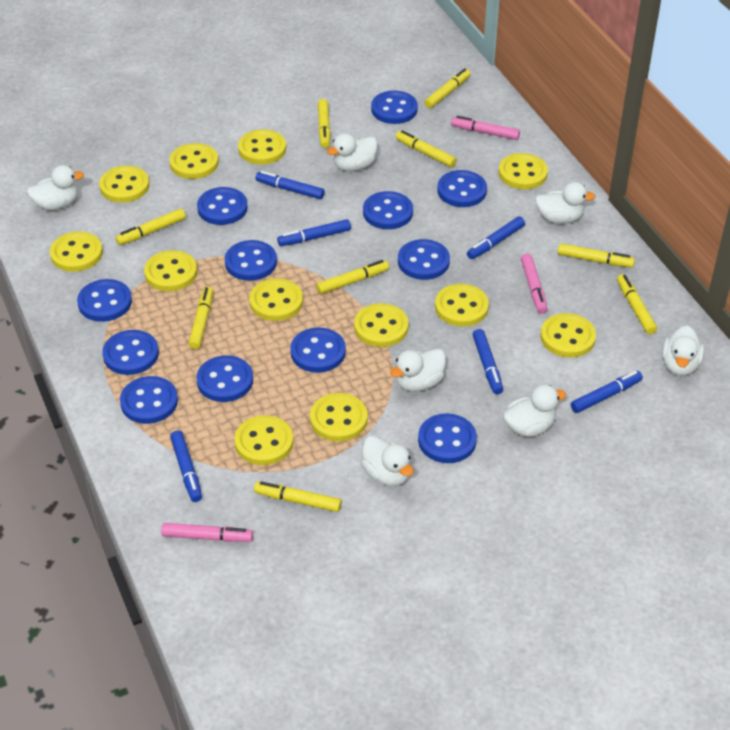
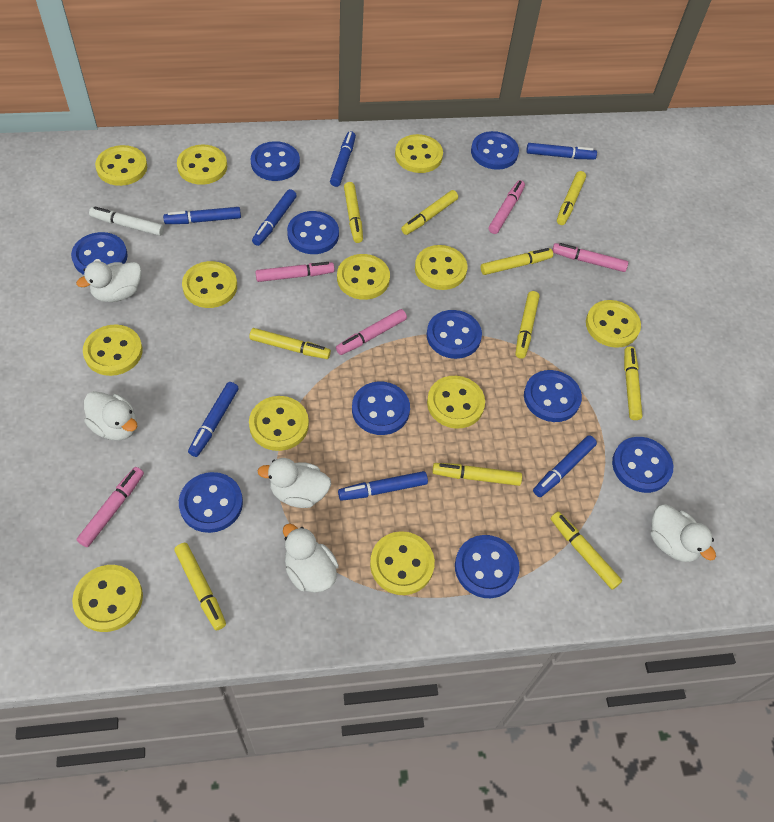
blue button: [77,279,132,322] [102,330,159,375] [120,376,178,424] [196,355,253,402] [197,187,248,225] [225,240,277,281] [290,327,346,373] [363,191,413,229] [371,91,418,124] [398,239,450,280] [418,413,477,463] [437,170,487,207] = 12 -> [71,232,128,275] [179,472,243,533] [251,141,300,181] [287,211,339,254] [352,381,410,435] [427,310,482,359] [455,535,520,598] [471,131,519,170] [524,370,582,422] [612,437,673,493] = 10
blue marker: [170,431,202,502] [255,171,325,199] [277,219,351,246] [467,217,525,259] [473,329,503,394] [571,371,643,413] = 6 -> [163,207,241,224] [188,382,239,457] [252,189,297,246] [330,131,356,187] [338,471,428,501] [526,143,597,160] [533,435,597,497] = 7
pink marker: [161,523,253,542] [451,116,520,140] [521,253,548,314] = 3 -> [77,467,144,547] [255,262,335,282] [336,309,407,355] [489,180,525,234] [552,243,628,272] = 5
white duck: [27,165,84,210] [327,133,378,171] [361,436,414,486] [390,349,446,392] [503,385,566,437] [535,182,596,224] [662,326,705,376] = 7 -> [76,261,142,302] [84,391,138,441] [257,458,331,508] [283,523,339,593] [651,504,716,562] = 5
white marker: none = 0 -> [89,206,164,236] = 1
yellow marker: [115,209,186,245] [189,287,213,349] [254,481,342,512] [316,260,389,294] [318,99,331,148] [396,130,456,167] [424,68,471,108] [558,243,635,268] [617,274,657,334] = 9 -> [174,543,226,630] [249,328,331,359] [344,182,363,243] [401,190,458,235] [432,463,522,486] [481,248,553,275] [516,291,539,359] [550,512,622,590] [557,171,586,225] [624,346,643,420] = 10

